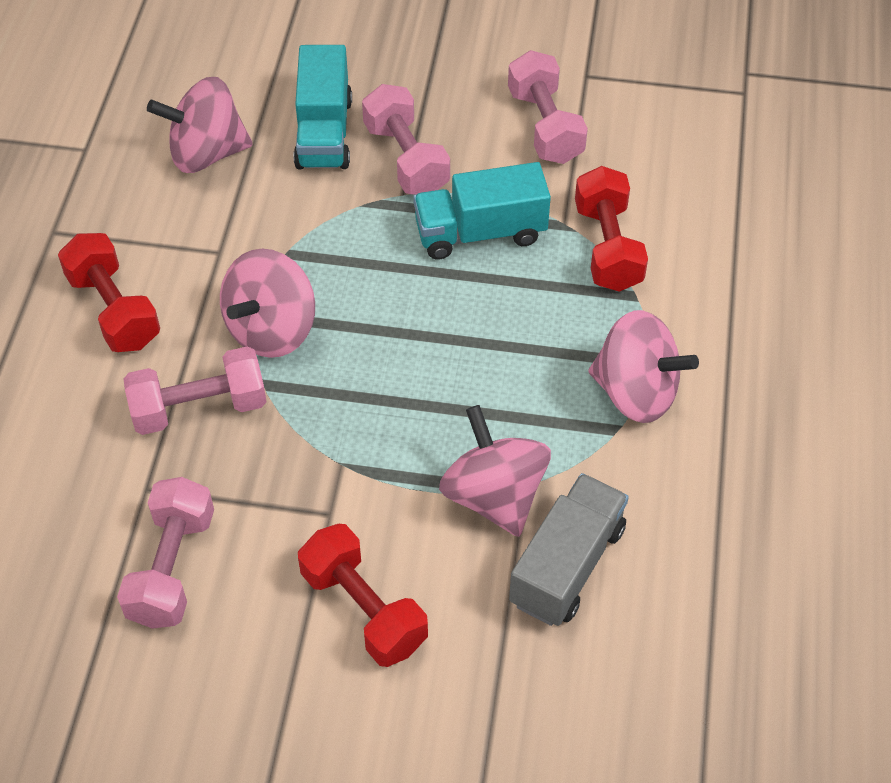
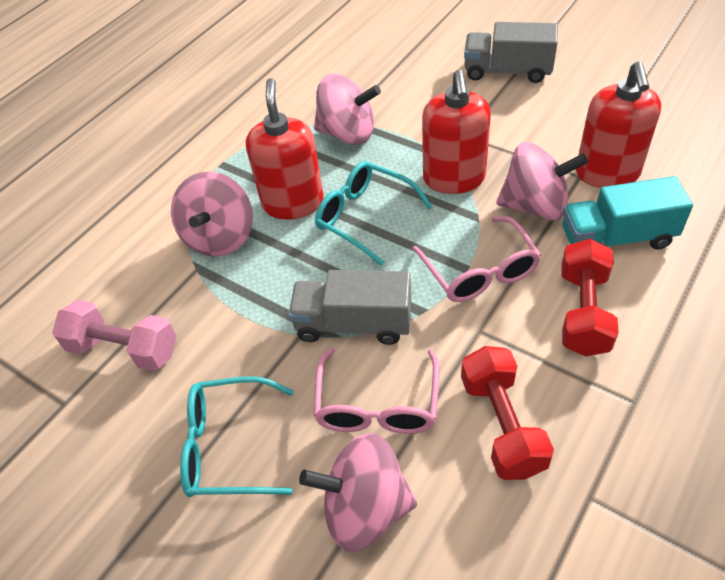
grey truck: [509,473,629,626] = 1 -> [289,270,411,345] [464,22,558,83] = 2
pink dumbbell: [117,477,214,629] [124,346,267,435] [362,84,450,195] [508,50,588,164] = 4 -> [52,300,176,371] = 1
pink glasses: none = 0 -> [313,348,439,434] [413,216,541,302] = 2
red dumbbell: [58,233,160,352] [298,524,428,667] [575,166,648,292] = 3 -> [461,346,554,480] [561,239,619,356] = 2
red soap dispenser: none = 0 -> [246,78,324,220] [422,70,491,194] [576,61,661,188] = 3
turquoise glasses: none = 0 -> [180,377,294,497] [315,161,432,266] = 2
turquoise truck: [293,45,352,169] [413,162,551,260] = 2 -> [562,176,693,250] = 1

